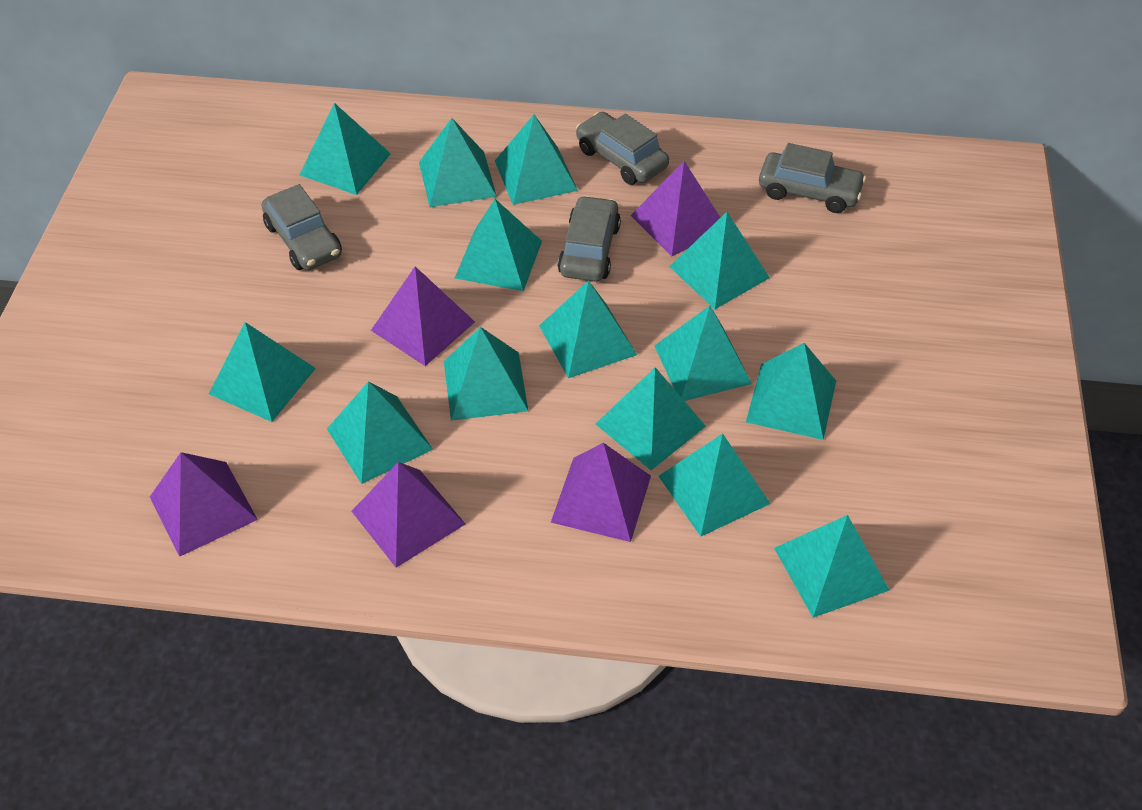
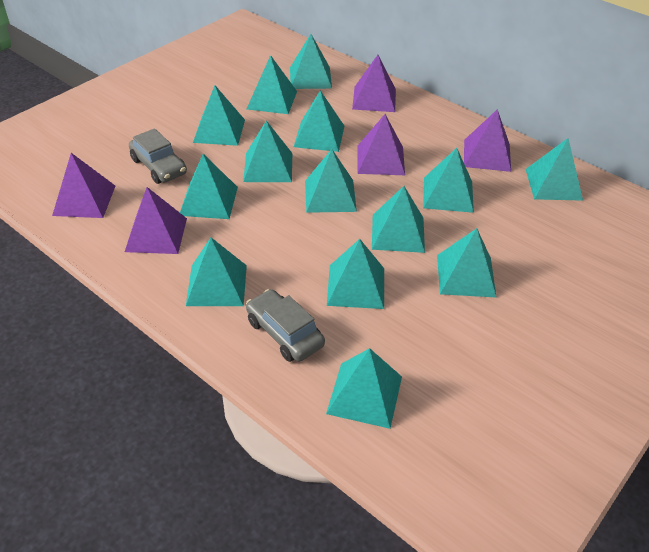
grey car: [262,184,342,270] [558,196,621,282] [576,112,669,185] [759,143,866,213] = 4 -> [129,128,187,184] [246,289,325,362] = 2

